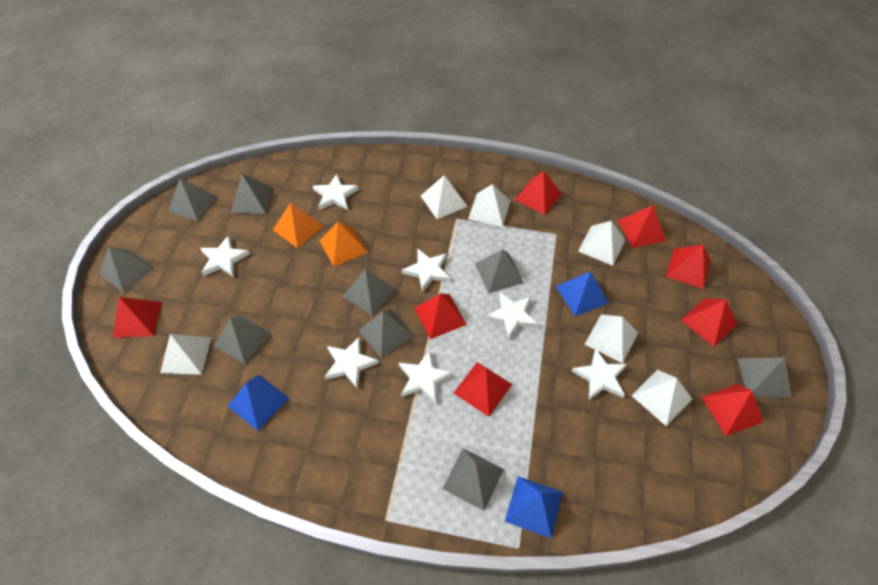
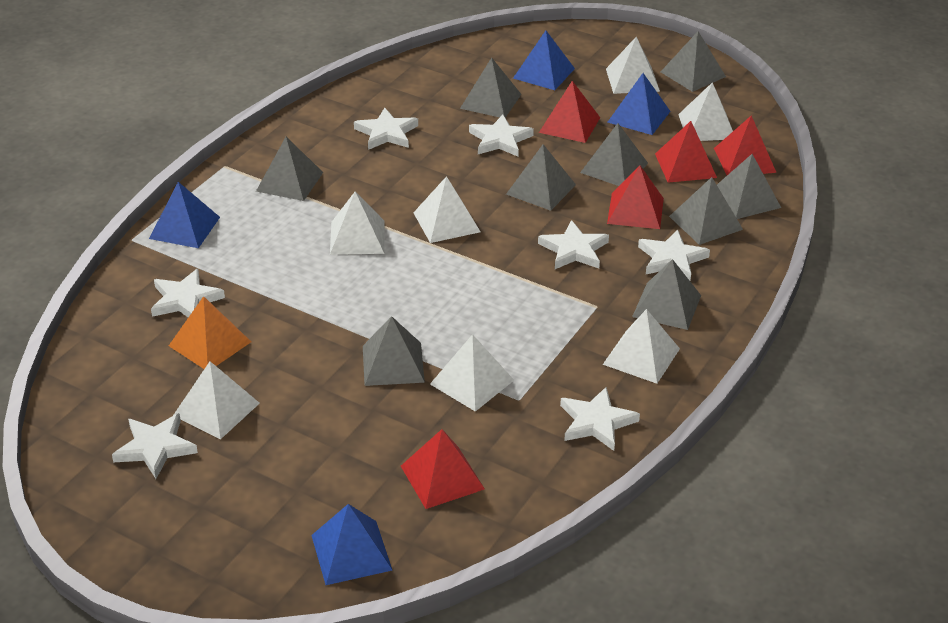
blue pyramid: [228,375,289,431] [505,476,563,539] [556,271,609,316] = 3 -> [149,182,220,248] [311,504,392,585] [513,30,575,90] [607,73,671,135] = 4
orange pyramid: [273,203,324,248] [319,222,368,267] = 2 -> [169,296,251,369] = 1
red pyramid: [113,297,161,338] [414,293,467,339] [454,362,512,417] [515,170,562,215] [618,205,666,248] [666,244,711,289] [681,298,738,347] [702,384,763,436] = 8 -> [401,429,485,509] [539,81,600,143] [607,165,664,229] [655,121,717,183] [714,115,777,175] = 5
white pyramid: [160,334,212,375] [421,175,468,219] [468,184,510,227] [578,221,625,266] [585,315,638,364] [631,370,692,426] = 6 -> [173,361,260,439] [330,191,385,255] [413,176,480,243] [430,334,514,412] [603,309,680,384] [606,37,660,94] [678,82,733,141] = 7

